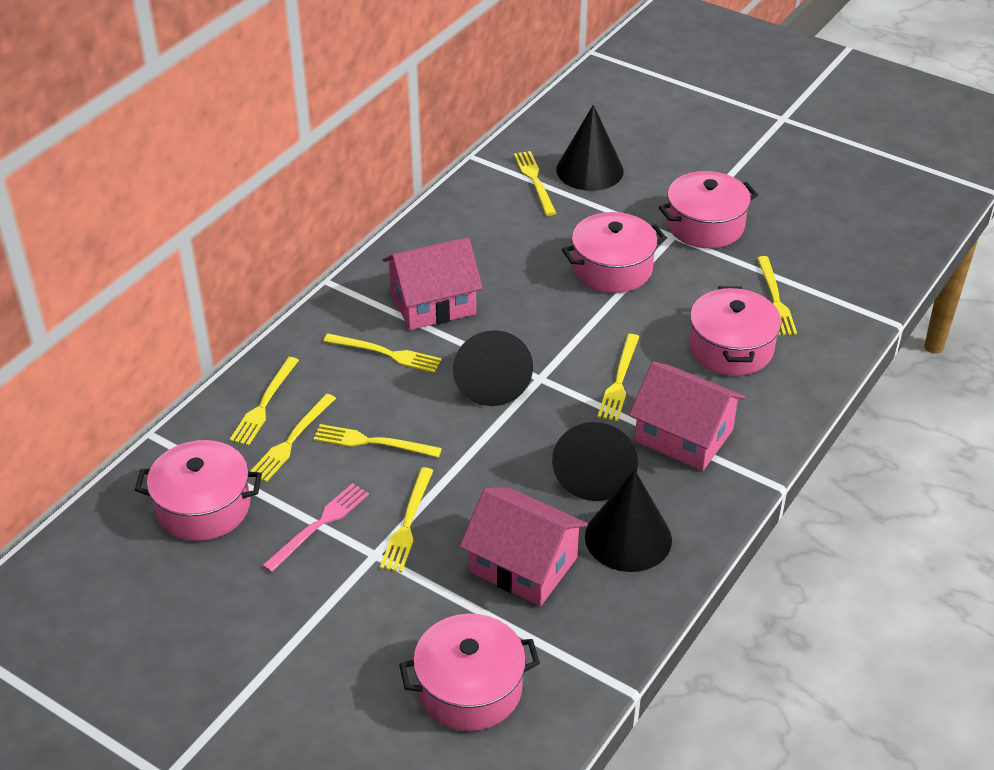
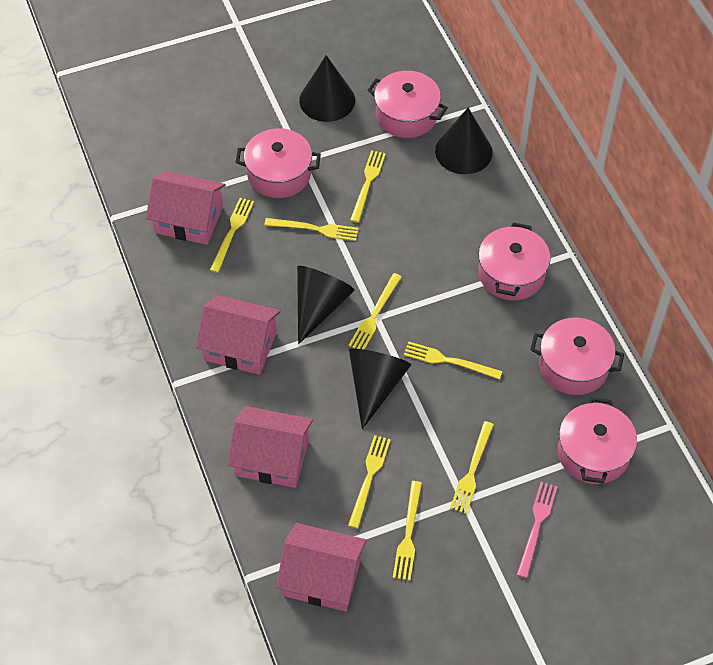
pink house: [383,237,483,330] [460,487,588,606] [629,361,746,471] = 3 -> [146,171,226,245] [196,295,280,375] [228,406,313,488] [276,523,367,611] = 4

